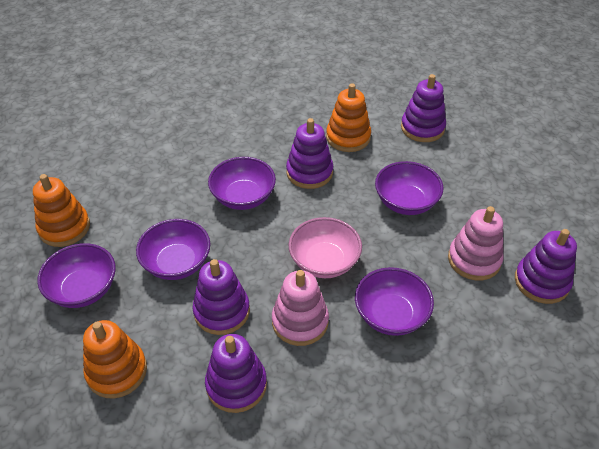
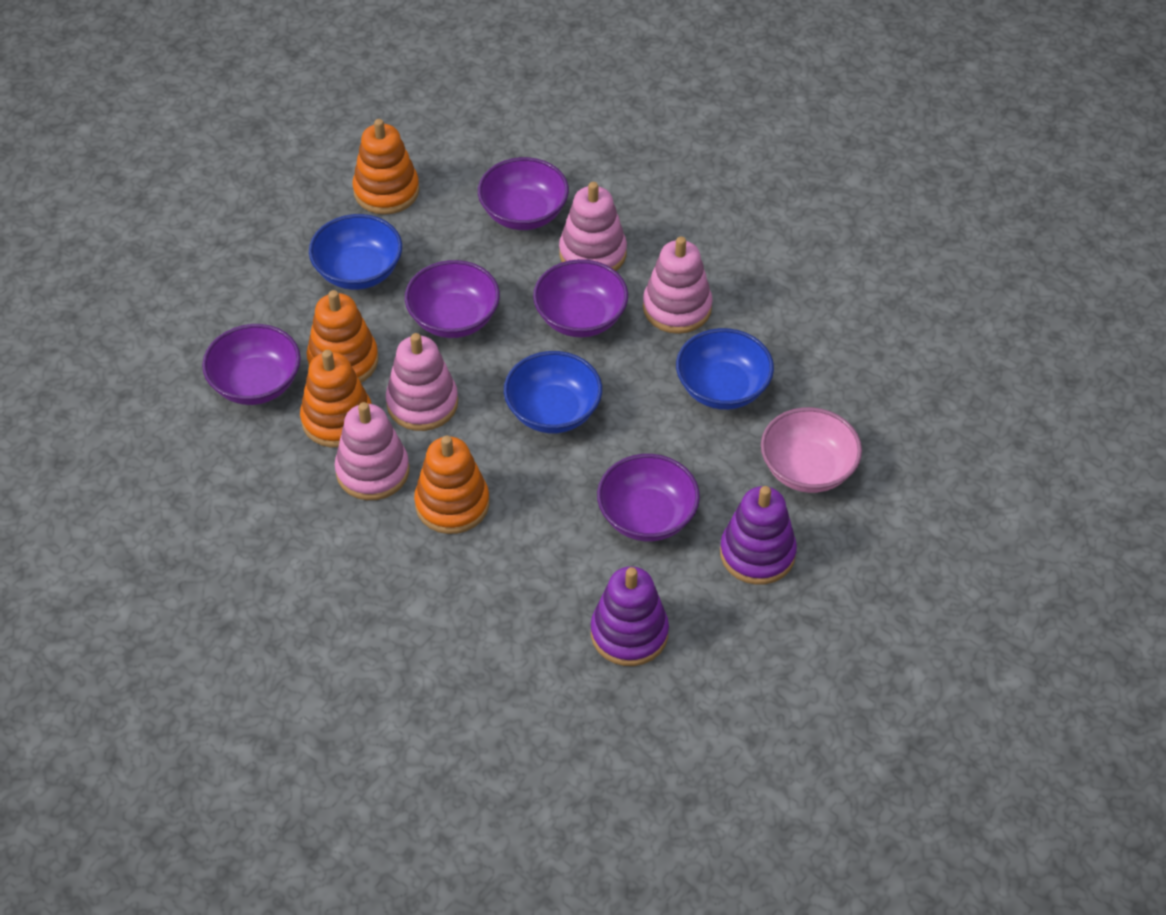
blue bowl: none = 0 -> [309,214,402,290] [504,351,602,433] [676,328,774,410] = 3
orange stacking toy: [33,174,90,247] [83,320,147,398] [326,83,371,152] = 3 -> [300,350,372,448] [307,290,378,383] [353,119,419,215] [414,436,489,534] = 4
pink stacking toy: [272,270,329,346] [448,206,503,280] = 2 -> [335,402,409,500] [386,333,458,431] [559,182,627,271] [643,237,713,334] = 4
purple stacking toy: [193,259,250,335] [205,334,267,413] [286,118,333,189] [401,74,446,142] [515,229,577,304] = 5 -> [591,566,669,666] [720,486,797,585] = 2

